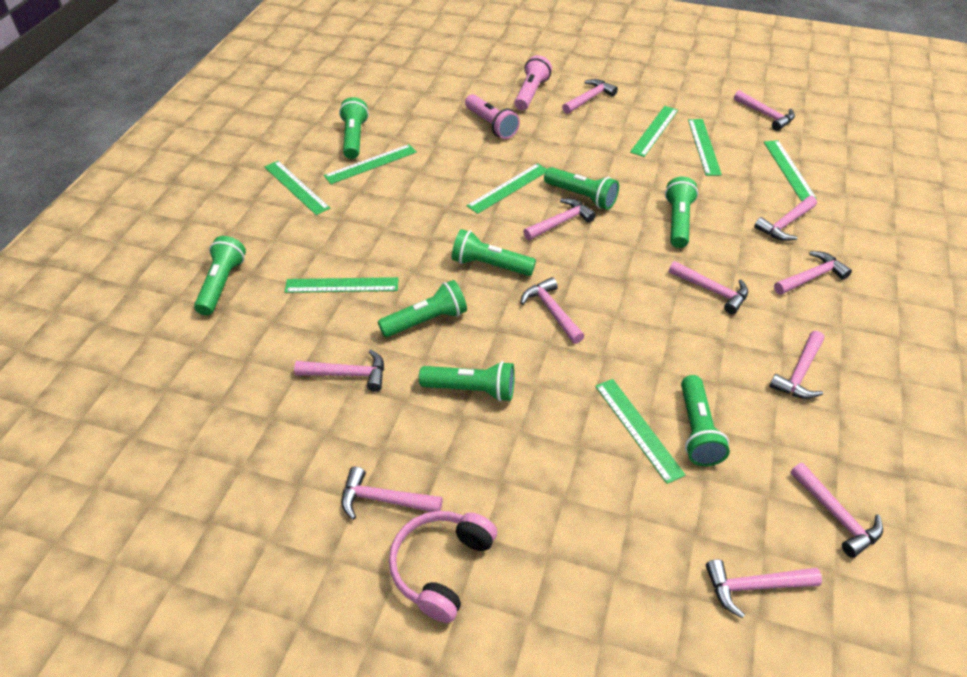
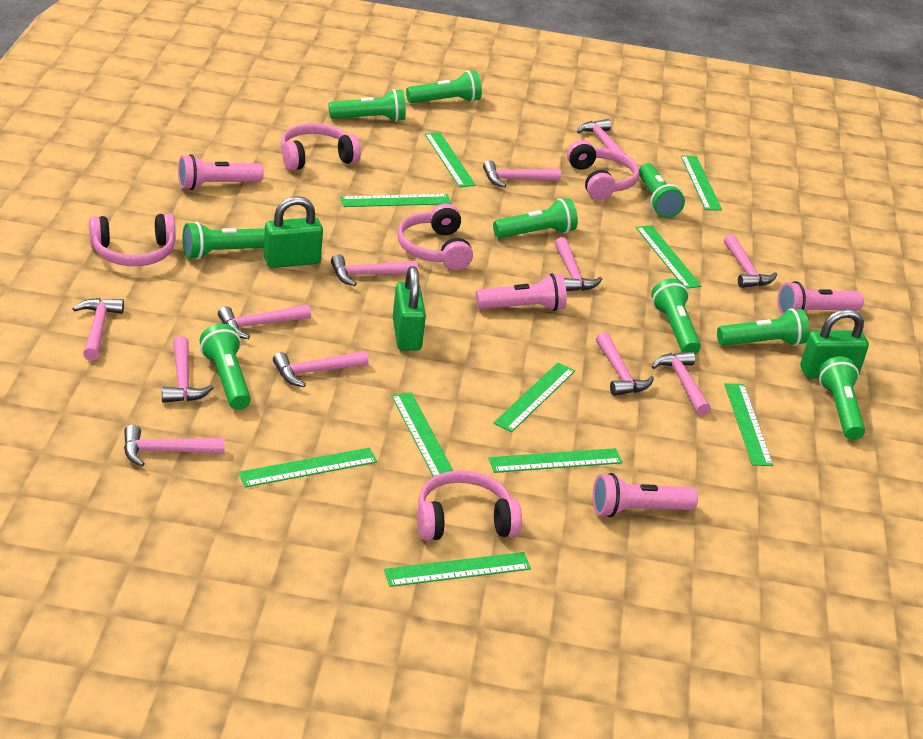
green flashlight: [194,236,246,315] [339,97,369,159] [378,280,467,337] [419,361,515,402] [452,229,536,276] [544,167,619,210] [665,177,698,248] [681,375,730,466] = 8 -> [182,222,265,259] [200,324,251,410] [329,89,406,122] [406,71,482,103] [493,198,578,238] [639,163,685,218] [651,278,701,354] [717,308,810,346] [819,356,865,440] = 9
green padlock: none = 0 -> [264,196,323,268] [393,266,426,351] [801,309,869,379] = 3
green ruler: [264,161,330,215] [285,277,399,293] [324,144,417,184] [467,163,547,214] [595,379,686,484] [630,106,678,157] [688,119,722,176] [764,140,817,201] = 8 -> [238,448,377,488] [340,194,451,207] [384,552,531,587] [392,392,453,478] [425,132,476,187] [489,448,623,473] [493,363,575,432] [636,225,701,289] [681,155,722,211] [724,383,773,466] = 10
pink flashlight: [465,94,520,139] [514,55,552,110] = 2 -> [178,154,263,190] [476,273,567,311] [593,473,698,517] [778,281,864,315] = 4
pink headphones: [389,511,497,623] = 1 -> [89,213,176,266] [281,123,361,171] [397,204,473,270] [417,470,522,541] [567,140,639,200] = 5

